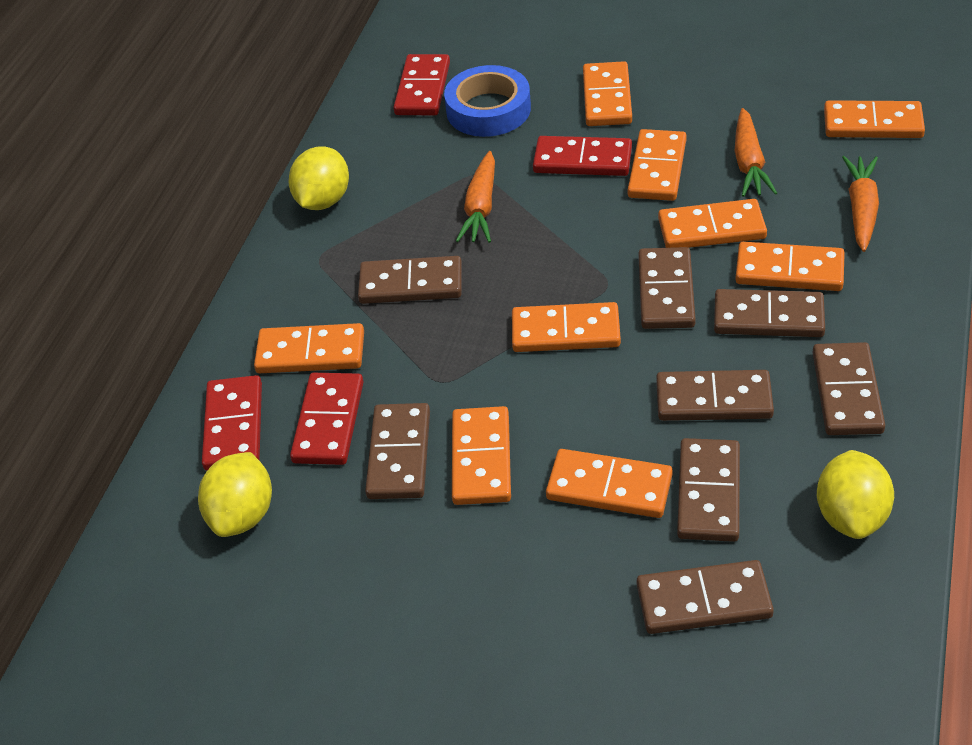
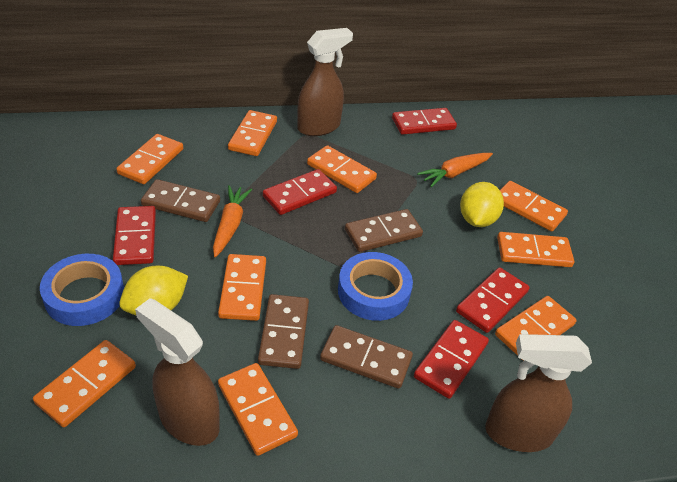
blue tape: [444,65,531,137] = 1 -> [40,254,124,326] [338,252,413,321] = 2
brown domino: [358,256,462,304] [365,403,430,499] [637,560,774,634] [638,247,696,329] [656,370,774,421] [677,438,740,542] [714,289,825,337] [812,342,885,435] = 8 -> [141,179,220,222] [258,294,309,369] [320,325,413,389] [345,209,423,252] = 4
brown spray bottle: none = 0 -> [135,298,220,446] [297,28,353,136] [485,334,592,452] = 3
orange carrot: [456,151,495,243] [735,108,777,197] [842,156,879,252] = 3 -> [213,185,252,257] [417,153,493,187] = 2
red domino: [202,375,262,471] [290,373,363,465] [393,54,450,116] [533,136,632,176] = 4 -> [113,206,156,265] [263,169,337,215] [392,108,457,135] [414,320,489,399] [456,267,530,333] = 5
yellow lemon: [198,452,272,537] [289,147,349,210] [817,450,894,539] = 3 -> [119,266,188,315] [460,182,504,227] = 2

